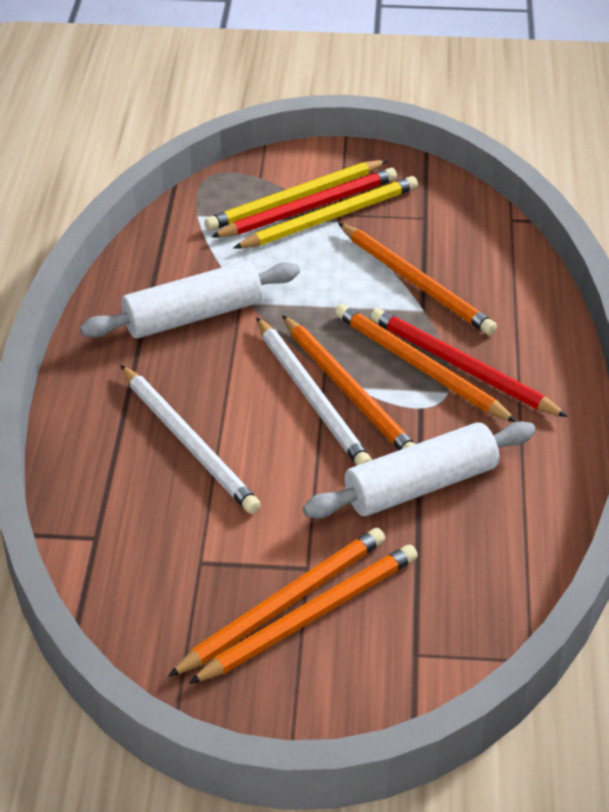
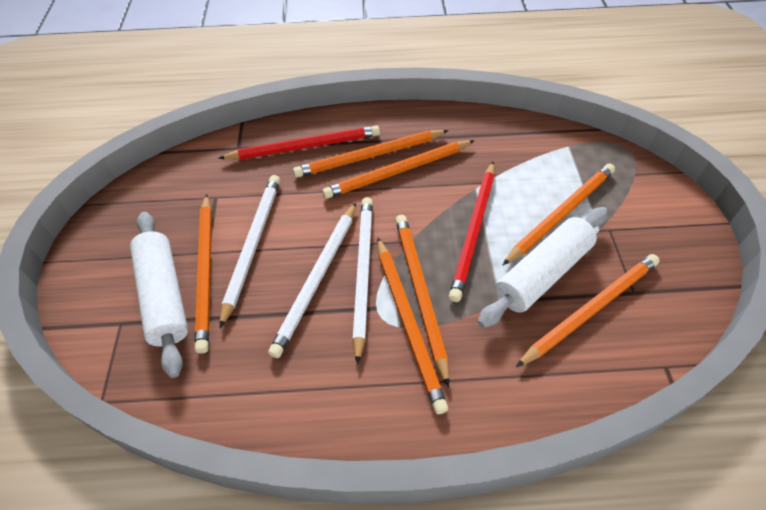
orange pencil: [168,528,385,677] [189,545,418,684] [282,315,415,450] [335,304,517,422] [338,223,497,335] = 5 -> [195,194,212,354] [293,130,449,178] [322,140,475,199] [377,238,448,414] [395,215,449,387] [503,163,615,265] [516,254,660,367] = 7
white pencil: [121,365,261,514] [257,318,372,466] = 2 -> [220,175,280,328] [268,203,356,358] [352,197,373,365] = 3
yellow pencil: [205,160,387,231] [233,176,418,249] = 2 -> none = 0

